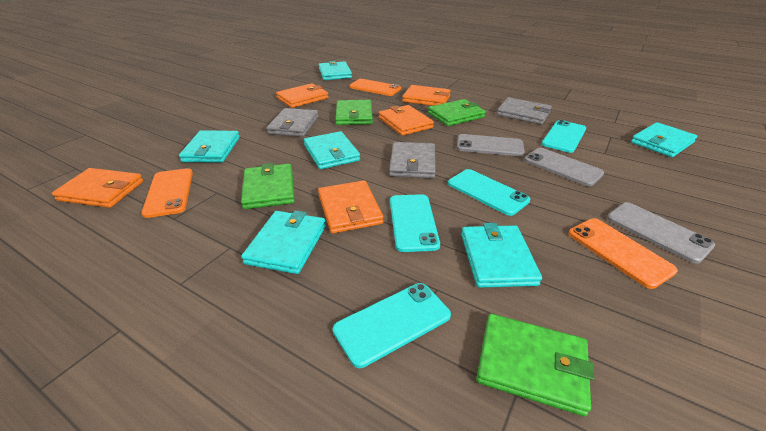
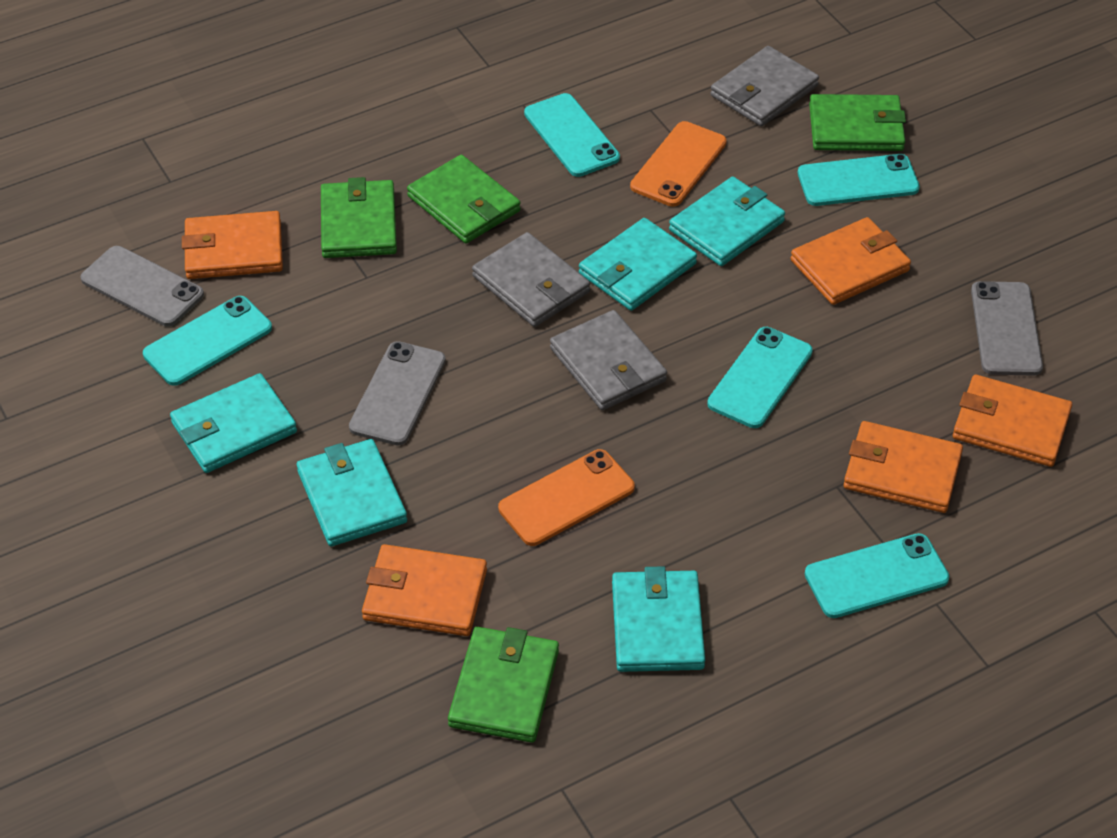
orange phone: [141,168,193,218] [349,79,401,96] [569,218,678,289] = 3 -> [498,449,635,546] [630,121,727,207] = 2
turquoise phone: [333,283,451,368] [390,194,440,252] [448,169,530,216] [542,120,586,153] = 4 -> [143,296,272,386] [524,93,620,177] [707,327,813,428] [798,154,920,206] [805,533,949,618] = 5
turquoise wallet: [179,130,240,163] [241,210,326,274] [304,131,360,169] [319,61,352,80] [461,223,542,288] [631,122,697,157] = 6 -> [170,373,297,473] [297,439,407,546] [579,218,697,311] [612,566,705,672] [669,176,785,266] = 5

